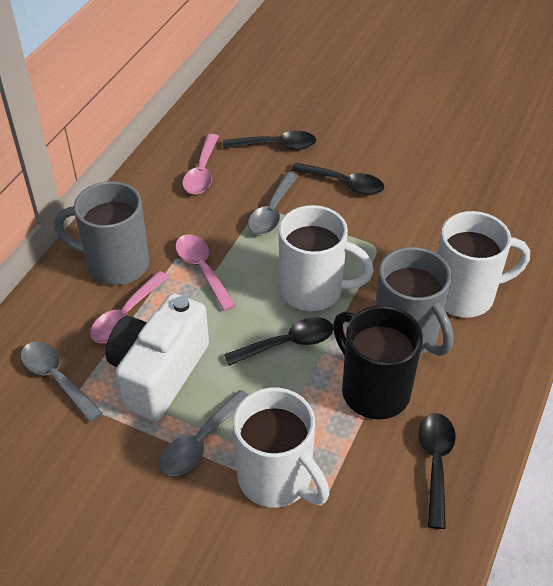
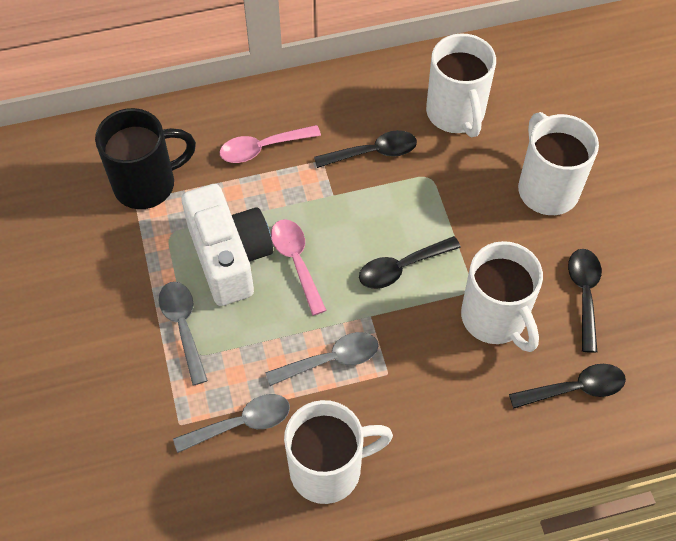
grey mug: [54,181,150,285] [375,247,454,356] = 2 -> none = 0
pink spoon: [90,271,169,343] [175,234,236,311] [182,134,219,194] = 3 -> [219,125,321,163] [271,219,327,316] = 2
white mug: [233,387,329,508] [279,205,374,311] [437,211,530,318] = 3 -> [284,400,393,504] [426,33,496,137] [461,241,543,352] [518,112,599,215] = 4

